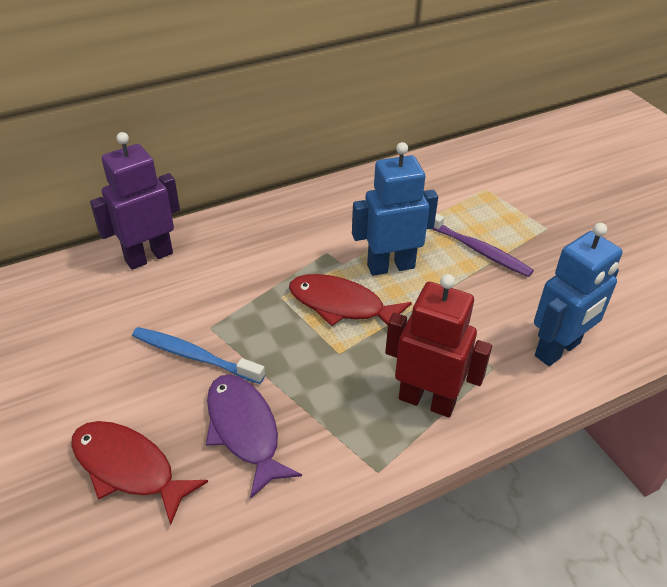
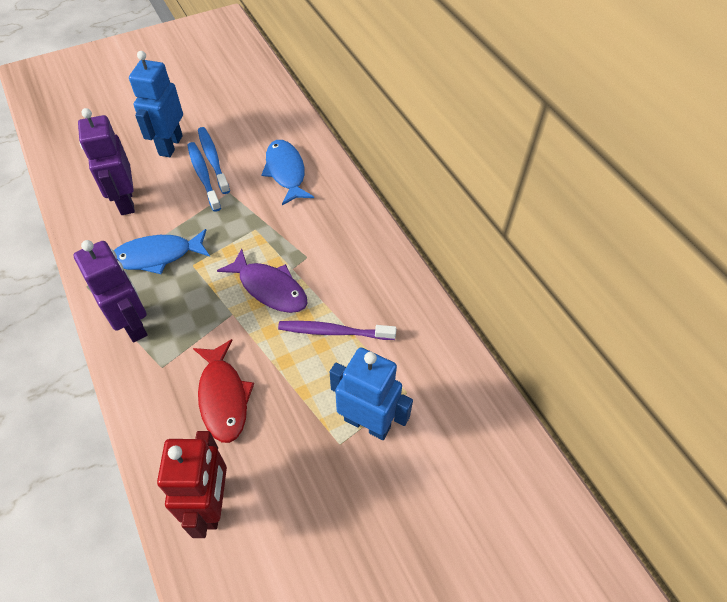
blue fish: none = 0 -> [114,229,210,274] [262,140,314,205] = 2
blue toothbrush: [132,327,265,384] = 1 -> [187,142,221,212] [198,127,230,194] = 2
purple robot: [90,132,180,270] = 1 -> [73,240,148,342] [78,108,135,215] = 2
red fish: [71,421,208,526] [289,274,412,326] = 2 -> [193,339,254,443] = 1

